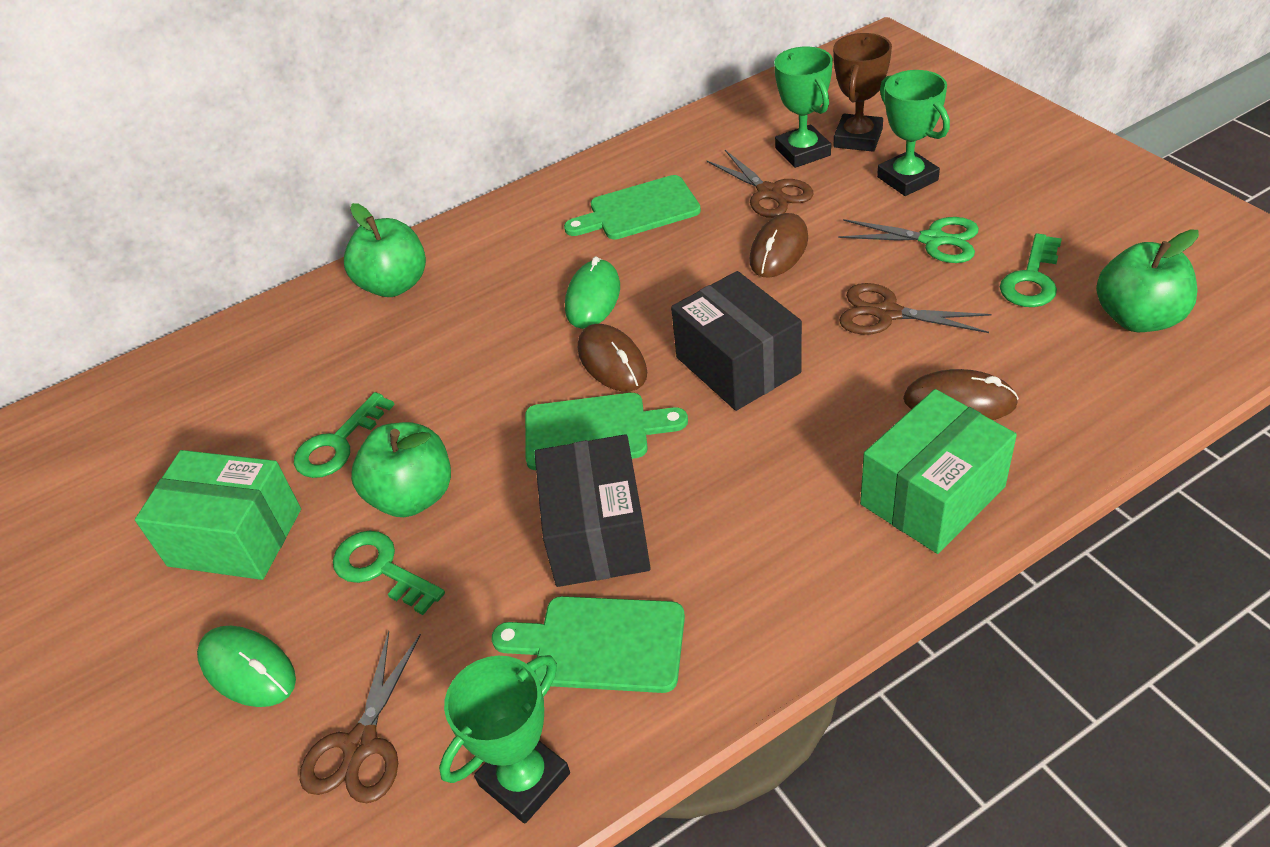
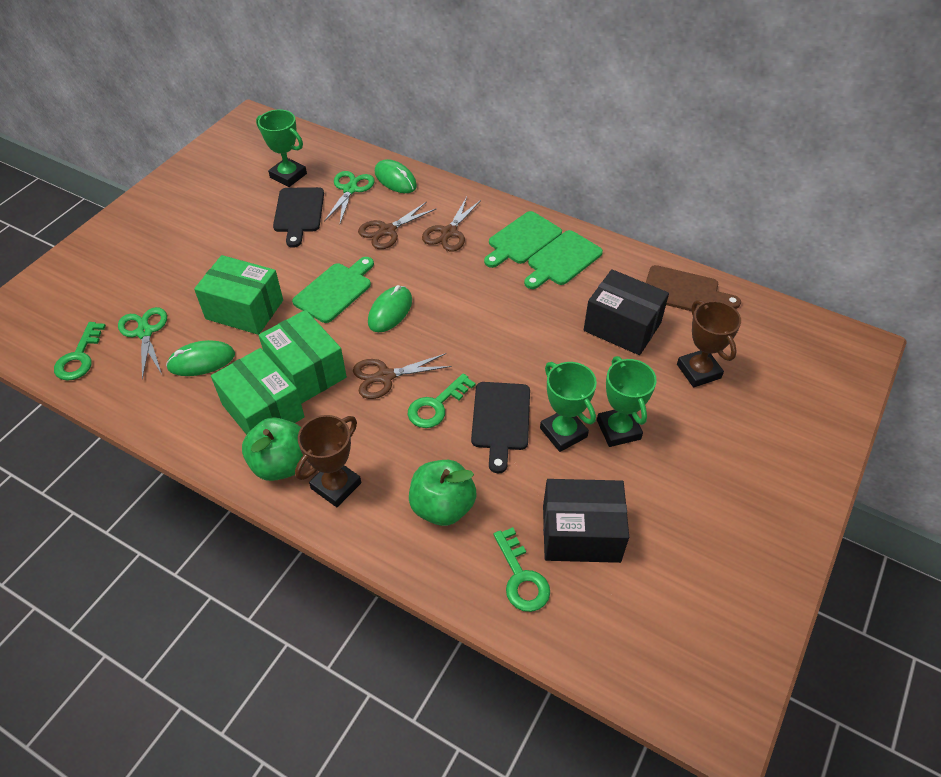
black cutting board: none = 0 -> [273,187,324,248] [471,382,530,473] = 2
brown cutting board: none = 0 -> [646,265,741,311] = 1
brown mouse: [578,324,647,391] [750,213,808,278] [903,369,1019,420] = 3 -> none = 0
brown trophy: [833,33,892,152] = 1 -> [295,415,361,507] [677,300,741,387] = 2
green apple: [344,203,426,297] [351,422,451,517] [1096,229,1199,332] = 3 -> [242,417,304,481] [409,460,477,526] = 2
green box: [135,450,301,580] [860,389,1017,554] = 2 -> [194,255,283,335] [211,348,305,435] [259,310,347,404] = 3
green mouse: [197,626,296,707] [565,256,620,329] = 2 -> [166,340,235,376] [368,285,412,332] [375,159,417,193] = 3
green scissors: [838,217,979,263] = 1 -> [118,307,167,380] [324,171,375,223] = 2

